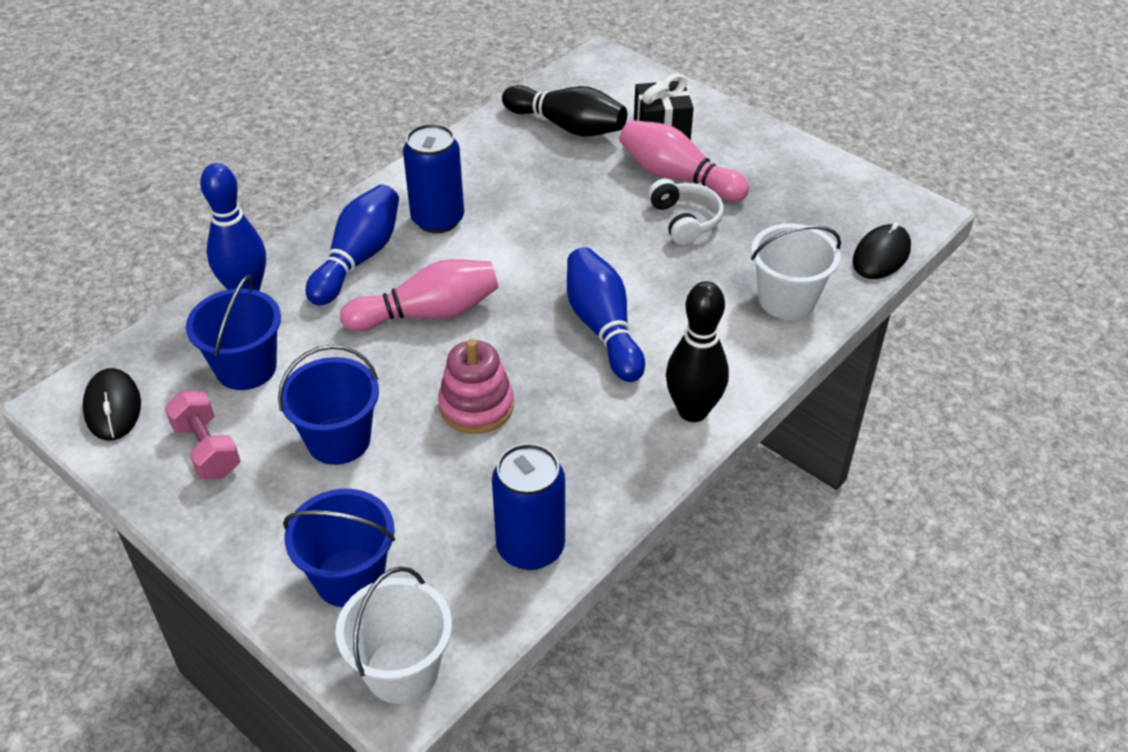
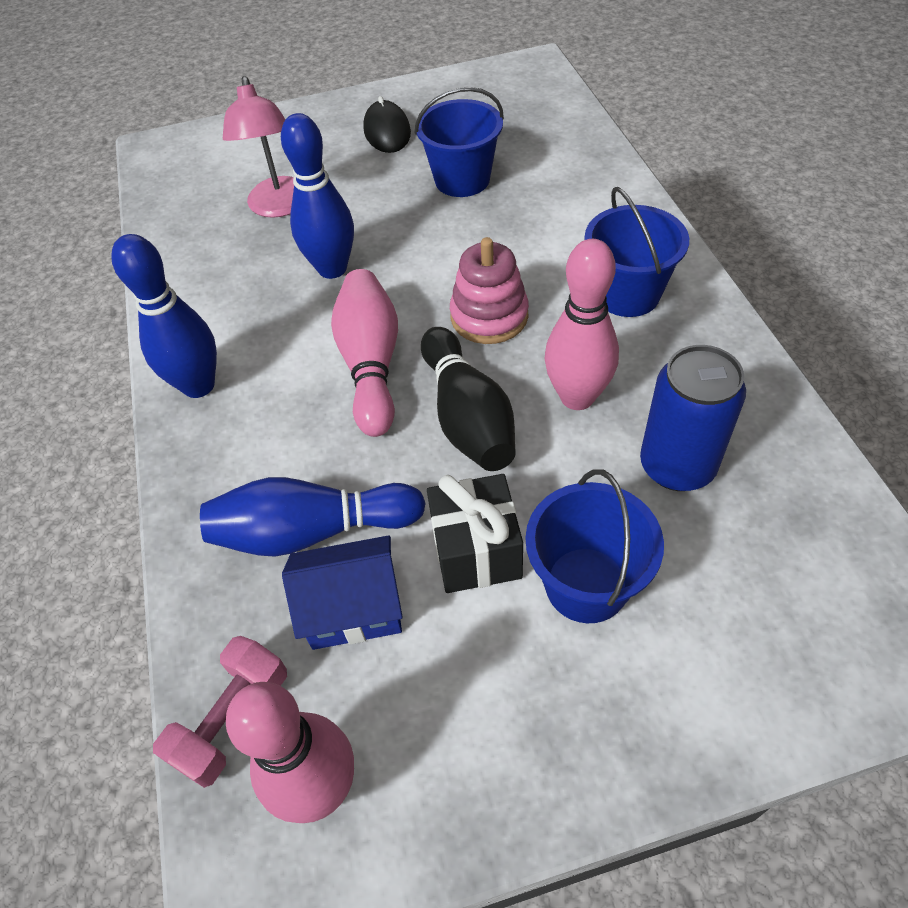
black bowling pin: [502,85,627,136] [666,281,729,422] = 2 -> [421,327,516,471] = 1
black mouse: [82,368,141,441] [852,222,911,279] = 2 -> [363,96,411,153] = 1
blue can: [403,123,464,233] [492,443,565,570] = 2 -> [640,345,746,491] = 1
blue house: none = 0 -> [282,535,403,650] = 1
pink bowling pin: [340,259,499,331] [619,120,749,202] = 2 -> [226,682,354,823] [331,269,398,437] [544,239,619,410] = 3
pink lamp: none = 0 -> [223,76,294,218] = 1
white bucket: [335,566,452,704] [751,223,841,320] = 2 -> none = 0
white headphones: [648,179,724,245] = 1 -> none = 0

